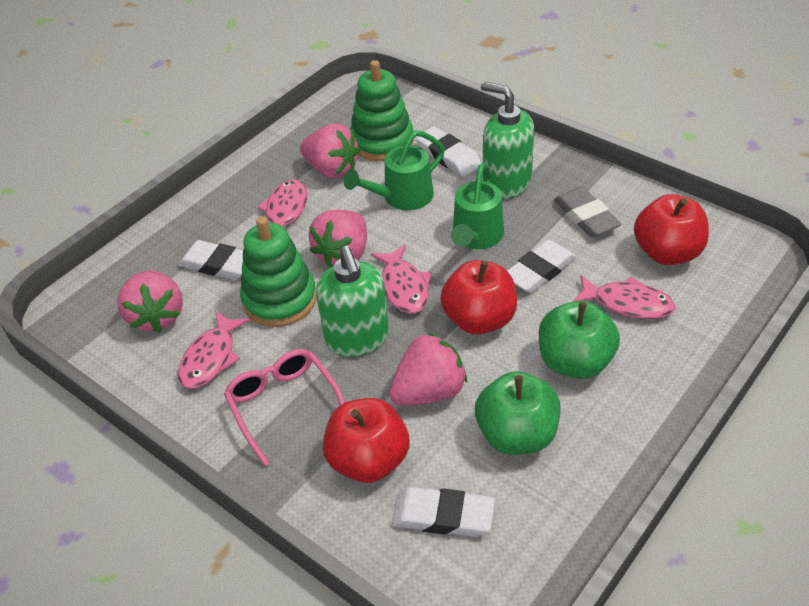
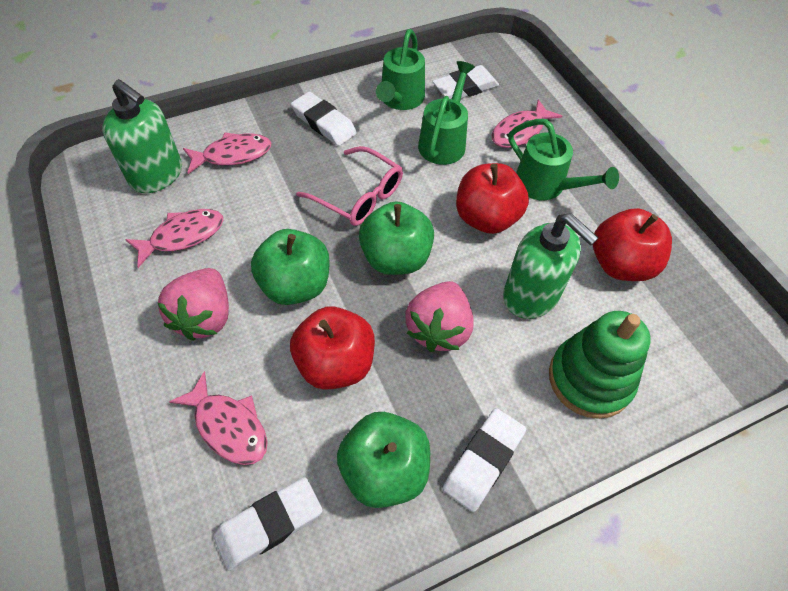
green apple: [475,371,561,455] [539,301,620,379] = 2 -> [251,229,330,305] [337,412,430,508] [359,202,434,275] = 3
green stacking toy: [240,216,317,327] [350,60,414,161] = 2 -> [549,311,651,419] = 1
green watering can: [344,131,445,210] [451,163,504,249] = 2 -> [376,29,425,110] [418,61,475,165] [508,119,619,200] = 3
grey eraser: [554,187,621,237] = 1 -> none = 0
pink strawberry: [117,270,183,333] [300,123,360,179] [309,210,367,268] [389,333,467,406] = 4 -> [158,268,229,341] [405,281,474,352] = 2

